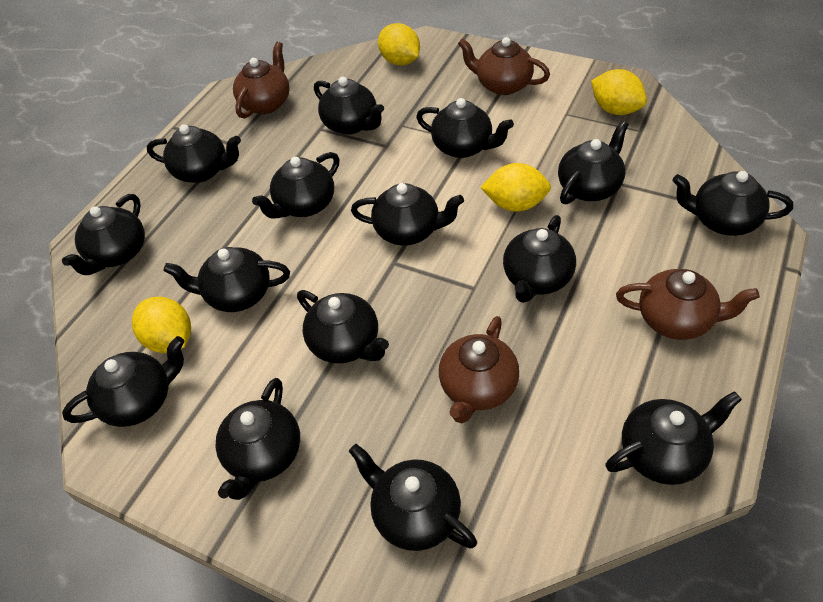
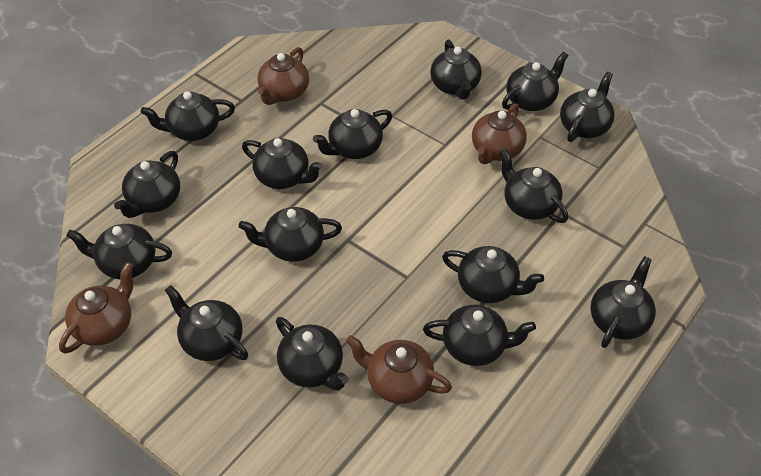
yellow lemon: [132,297,191,353] [378,23,420,65] [480,163,551,212] [591,69,647,115] = 4 -> none = 0

